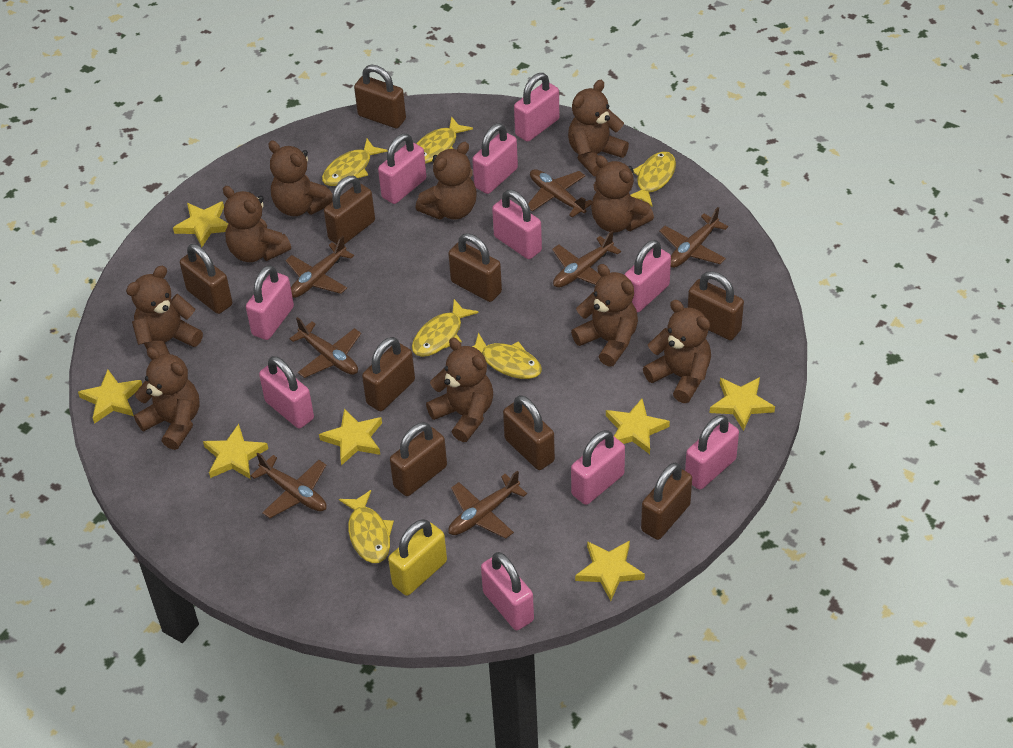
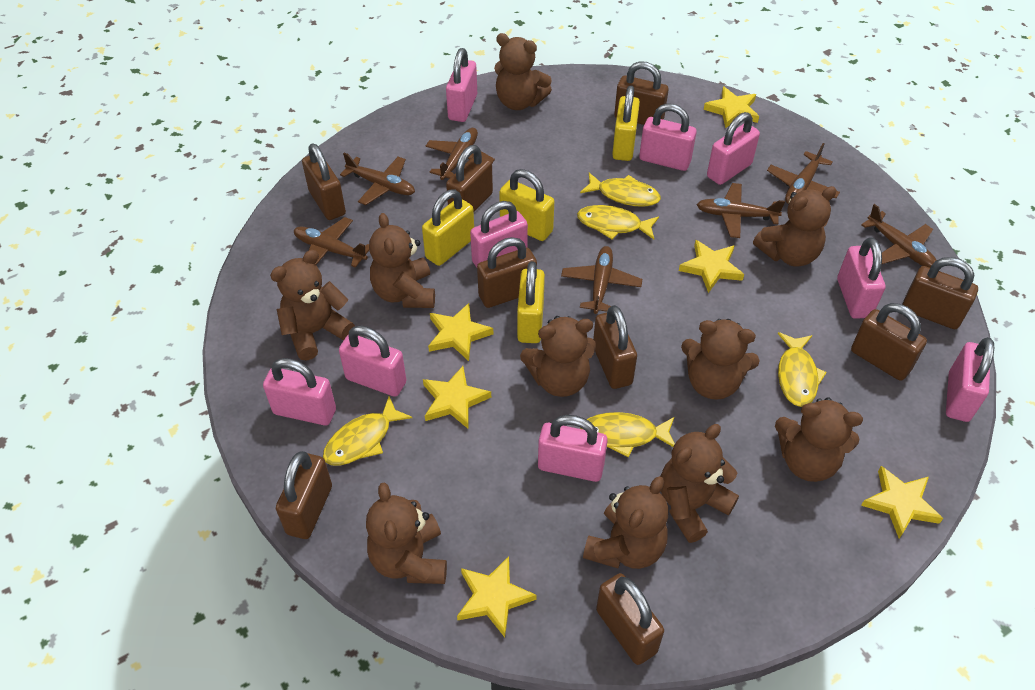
pink padlock: [246,265,294,340] [259,356,314,429] [378,134,426,204] [472,123,518,194] [481,552,534,630] [492,190,542,259] [514,73,559,142] [571,430,625,505] [624,240,671,313] [685,415,739,490] = 10 -> [263,358,336,425] [339,326,406,397] [446,48,477,122] [470,201,528,267] [538,415,608,482] [639,103,697,171] [707,112,760,185] [837,237,886,319] [946,337,994,422] = 9
yellow fish: [322,139,388,186] [339,490,394,563] [412,299,478,357] [416,116,473,164] [472,333,542,379] [631,151,676,207] = 6 -> [323,396,412,466] [577,205,659,239] [580,173,661,207] [580,412,675,457] [778,332,827,407] = 5
yellow padlock: [388,519,447,596] = 1 -> [422,189,474,266] [499,169,554,241] [517,261,545,343] [612,85,640,161] = 4
yellow star: [78,370,142,424] [173,201,229,247] [203,424,268,479] [319,409,382,466] [575,540,645,601] [606,399,670,454] [710,377,775,431] = 7 -> [423,366,491,429] [428,303,493,361] [457,556,537,637] [679,240,744,293] [704,86,759,128] [861,466,943,538] = 6

